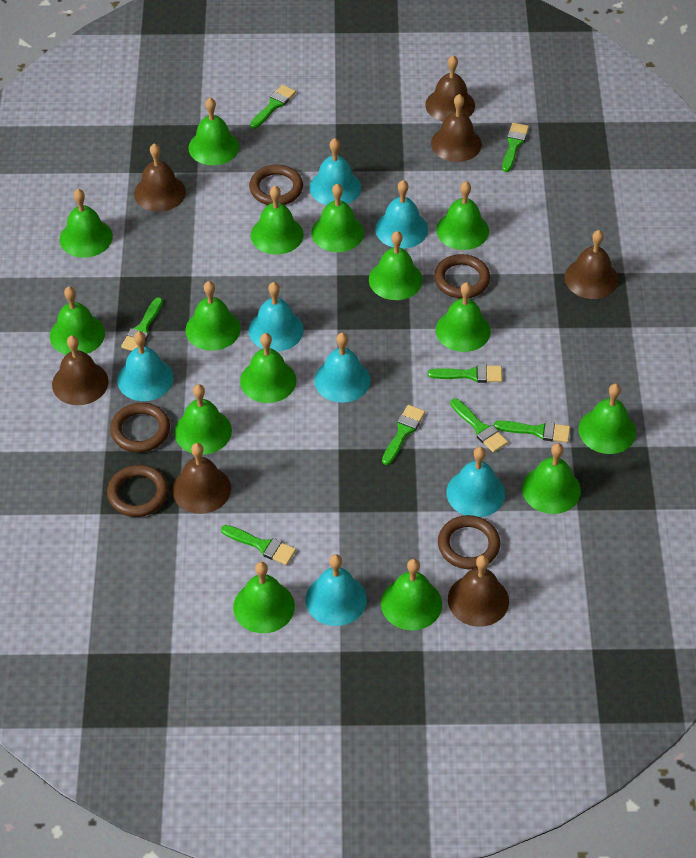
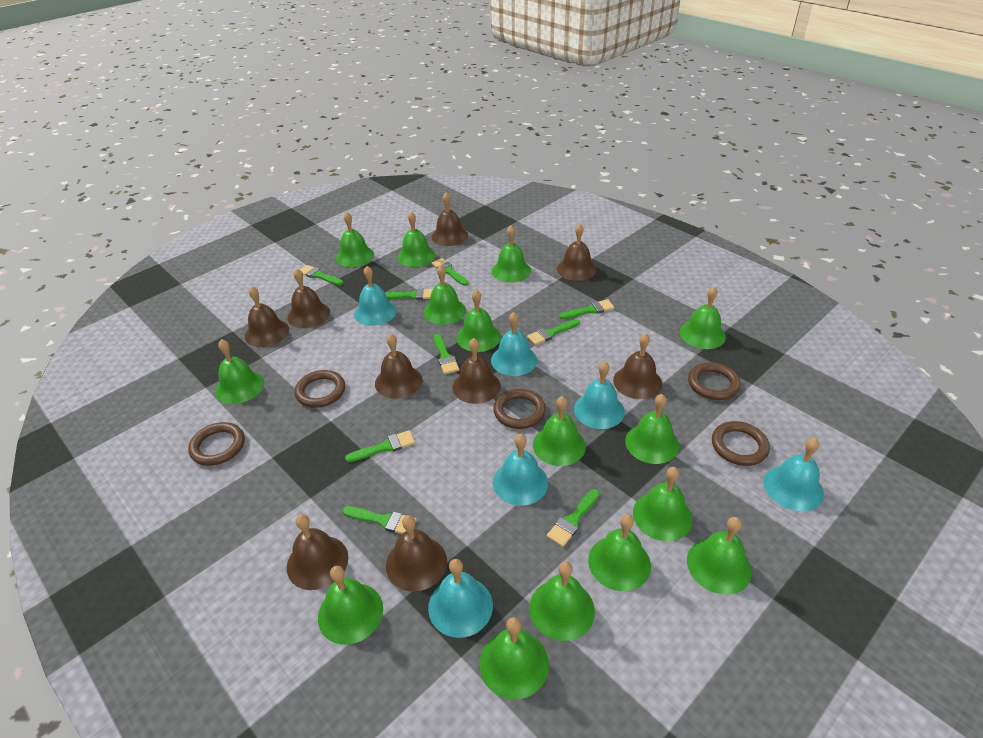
brown bell: [52,335,109,405] [134,143,186,212] [172,443,231,514] [425,55,475,122] [431,94,482,162] [448,555,509,627] [564,230,618,299] = 7 -> [245,286,289,347] [287,268,330,328] [287,514,348,590] [375,334,422,399] [386,515,447,592] [431,192,468,246] [452,338,500,404] [557,224,597,281] [613,333,662,399] = 9
green brush: [121,297,163,351] [221,525,296,565] [250,85,296,129] [382,405,425,465] [428,364,502,383] [450,399,508,452] [494,420,570,443] [502,123,529,172] = 8 -> [300,265,343,285] [342,506,417,534] [345,430,415,462] [385,288,433,300] [431,258,468,286] [434,334,459,374] [527,319,580,345] [547,489,600,547] [559,299,614,319] = 9
turquoise bell: [117,331,174,401] [249,282,304,351] [305,554,367,626] [309,138,361,205] [314,333,371,403] [375,180,428,249] [447,447,505,517] = 7 -> [354,266,397,326] [428,559,493,638] [491,312,537,376] [493,434,548,506] [574,361,625,429] [764,438,824,511] = 6

